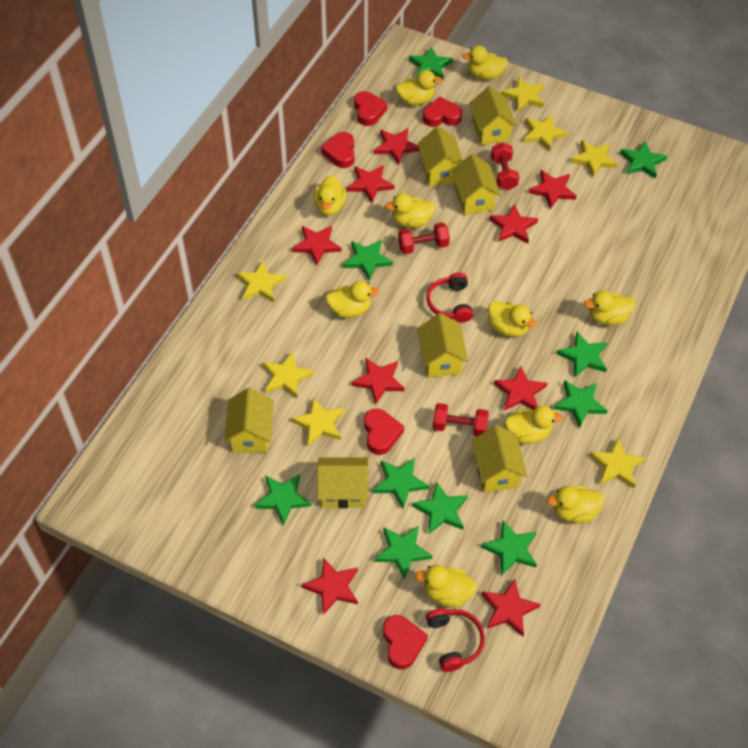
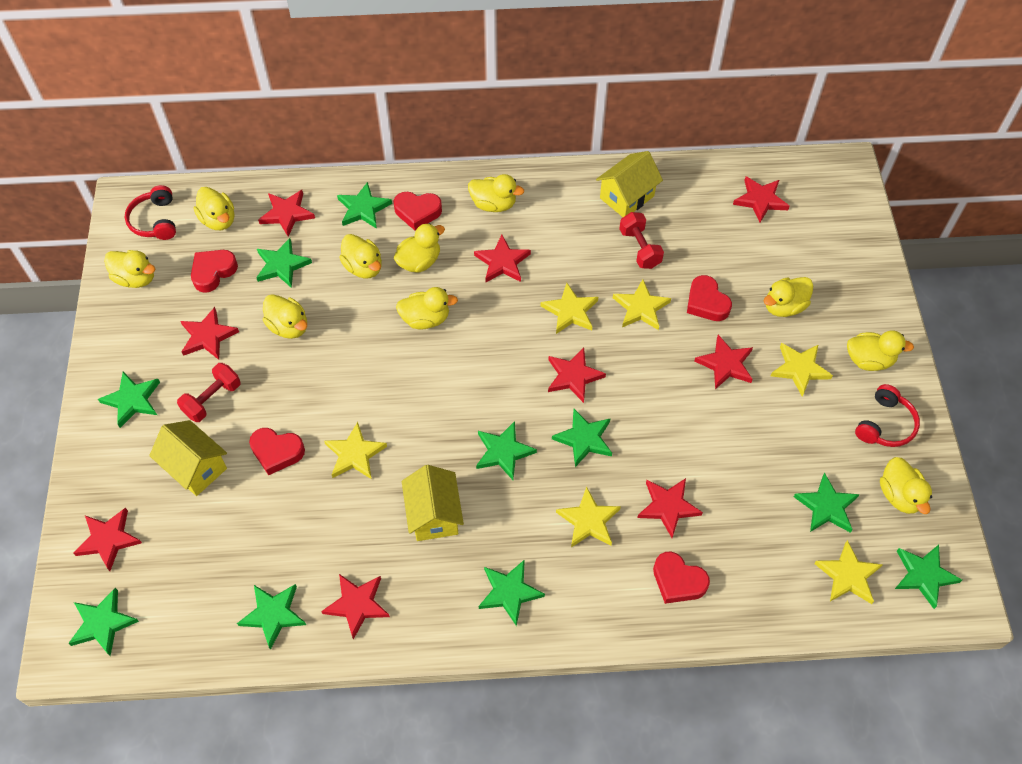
red dumbbell: [398,223,450,254] [433,403,489,436] [491,142,519,190] = 3 -> [177,363,241,422] [619,212,664,269] = 2
yellow house: [224,388,274,453] [317,458,368,508] [417,313,468,378] [418,126,463,186] [452,154,501,215] [469,86,517,145] [471,425,527,492] = 7 -> [149,420,227,496] [402,465,464,541] [596,151,663,217] = 3
yellow star: [237,260,287,302] [263,351,314,398] [291,398,344,446] [501,77,544,112] [523,114,568,151] [570,140,618,177] [589,438,646,488] = 7 -> [324,422,387,479] [541,283,598,334] [556,487,621,547] [613,279,671,330] [771,343,833,396] [814,540,883,604] = 6

